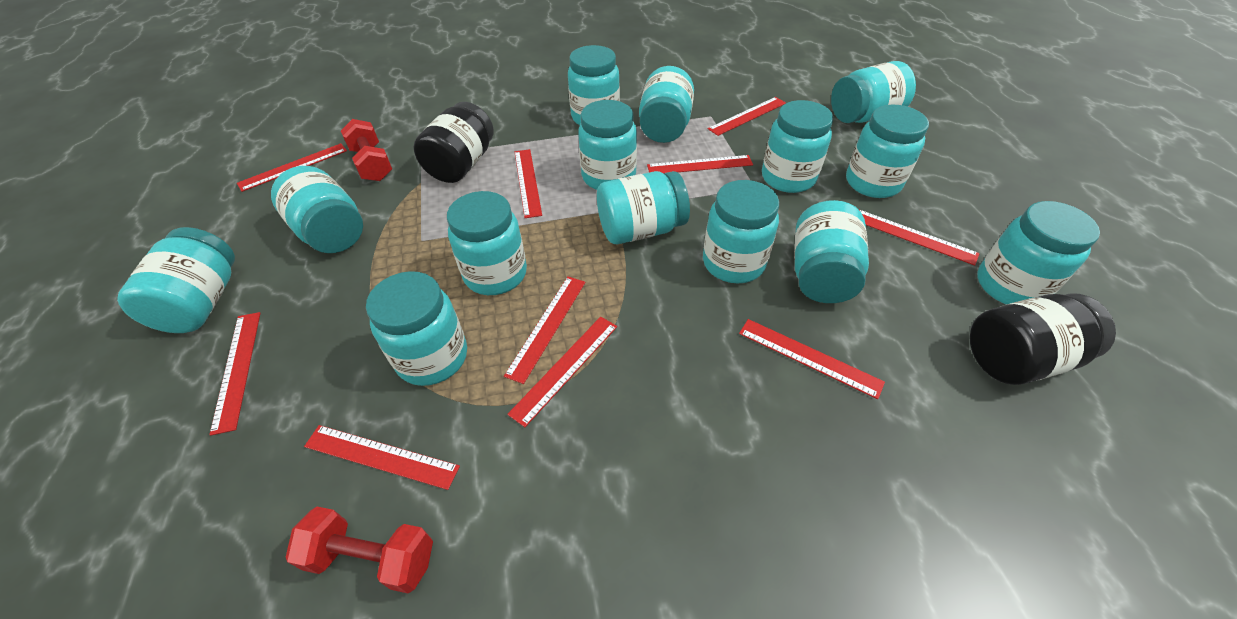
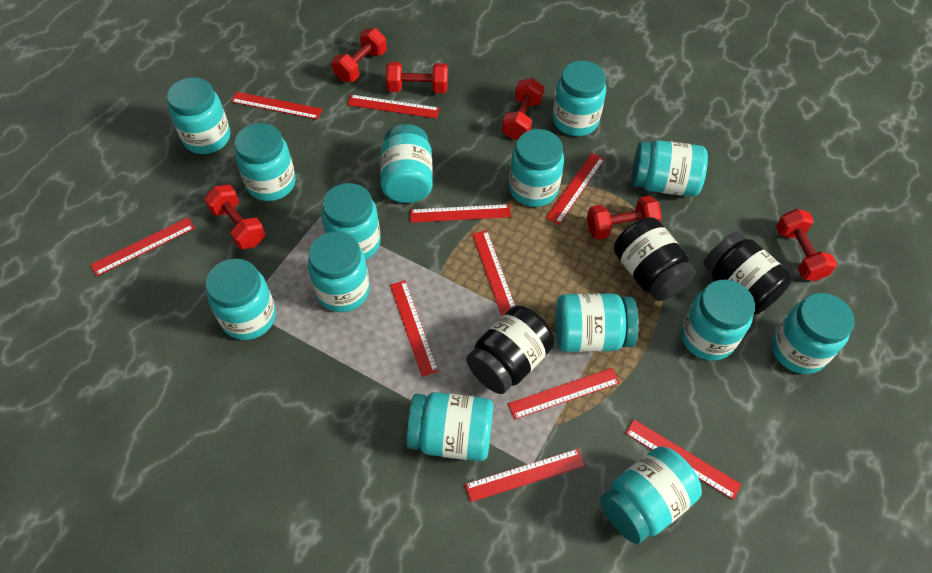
black jar: [413,102,494,183] [970,293,1116,385] = 2 -> [466,306,555,394] [614,218,696,301] [703,231,792,315] = 3
red dumbbell: [286,507,433,593] [341,119,392,181] = 2 -> [204,185,265,249] [332,28,387,82] [386,62,448,93] [502,78,544,140] [587,196,662,240] [776,209,837,281] = 6

